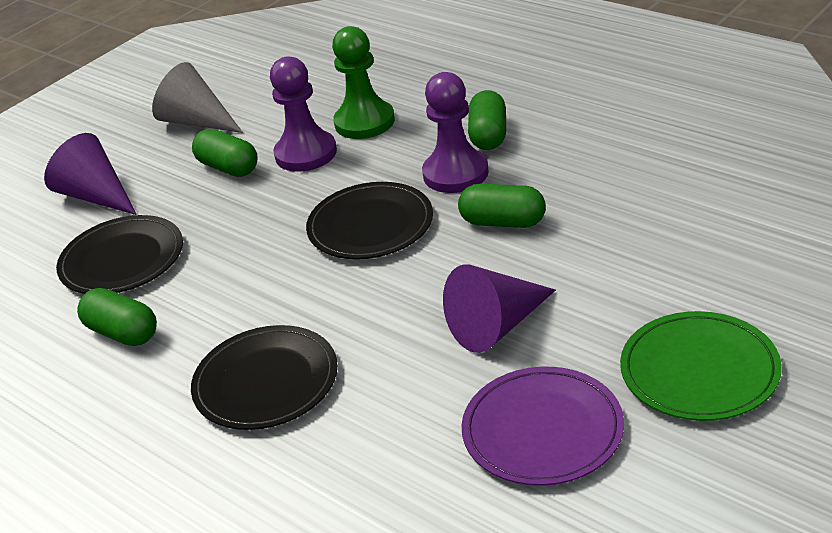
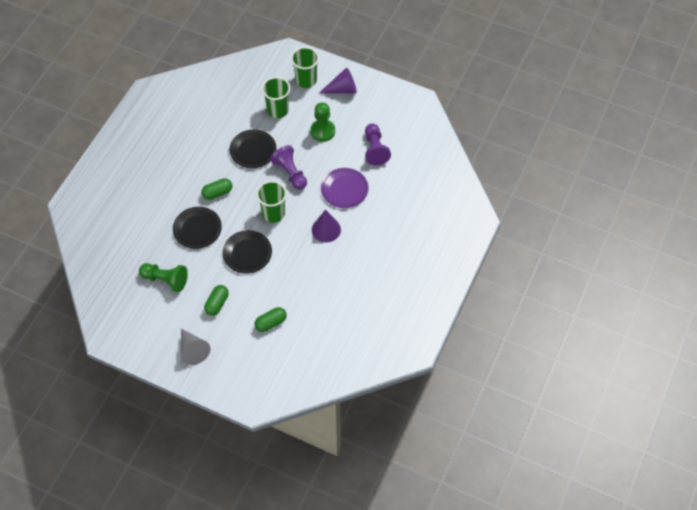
green capsule: [77,288,157,346] [192,129,258,177] [458,184,546,228] [468,90,506,150] = 4 -> [201,178,232,200] [204,285,229,316] [255,307,287,332] = 3
green cup: none = 0 -> [256,181,287,223] [262,77,290,118] [291,47,319,88] = 3
green pawn: [332,26,395,139] = 1 -> [139,263,188,292] [310,102,335,142] = 2
green plate: [620,311,782,421] = 1 -> none = 0

